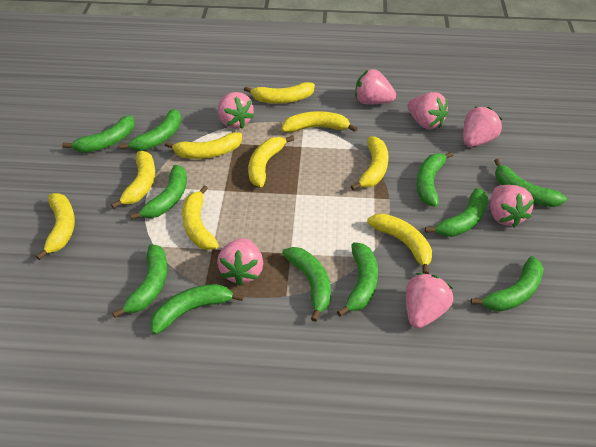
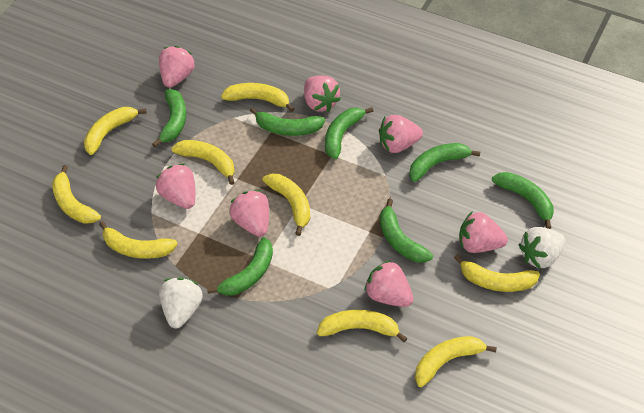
green banana: [62,115,135,153] [112,244,168,318] [119,109,181,151] [130,165,187,220] [150,284,244,335] [282,247,331,322] [337,242,378,316] [416,151,454,207] [425,188,488,237] [471,256,544,311] [494,158,567,207] = 11 -> [152,89,186,147] [207,237,273,296] [250,107,325,136] [325,107,373,159] [380,199,433,263] [409,143,480,182] [492,172,553,229] = 7
white strawberry: none = 0 -> [159,277,203,329] [519,227,566,269] = 2

